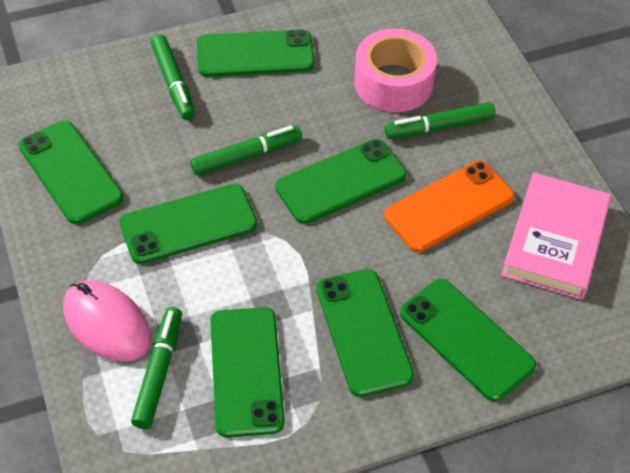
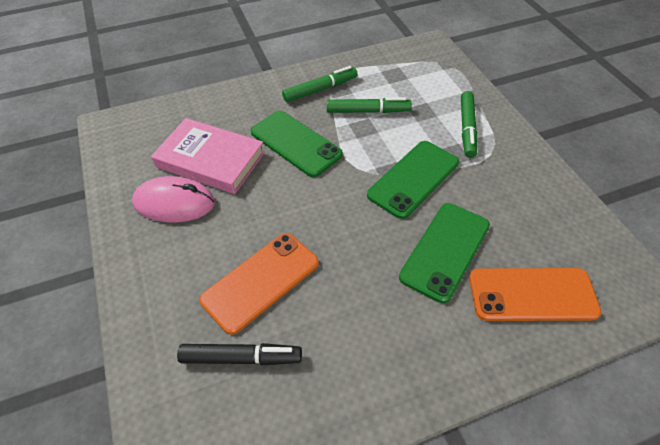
black marker: none = 0 -> [177,343,302,365] = 1
green marker: [131,307,182,429] [151,35,195,120] [190,125,302,176] [385,102,495,139] = 4 -> [282,66,358,102] [327,97,412,113] [461,91,478,158] = 3
green phone: [19,121,124,224] [120,184,257,264] [197,29,315,77] [210,307,285,438] [275,139,407,224] [317,269,414,397] [400,279,536,402] = 7 -> [251,110,343,177] [367,141,459,219] [399,203,490,303] = 3
orange phone: [384,161,515,252] = 1 -> [199,233,319,335] [469,268,601,321] = 2
pink tape: [354,28,437,112] = 1 -> none = 0

